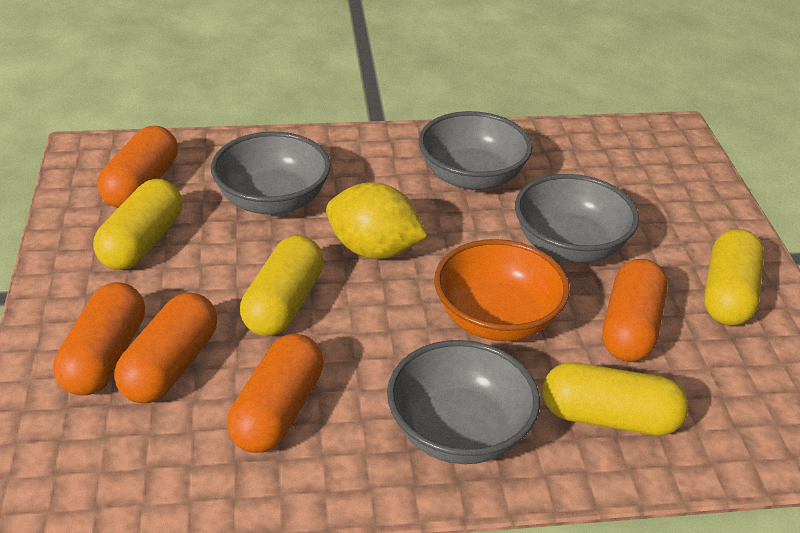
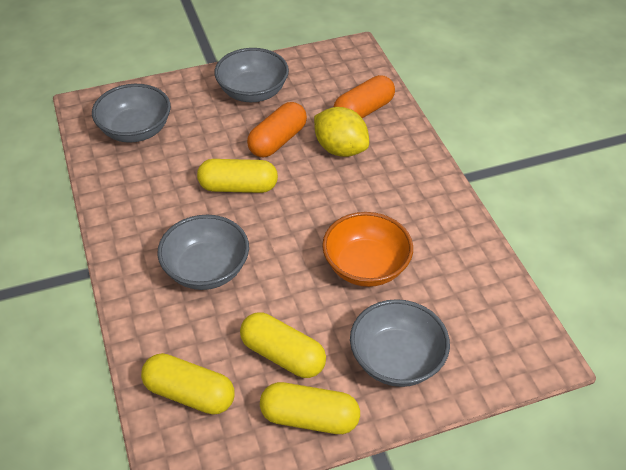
orange capsule: [53,282,145,395] [97,126,178,208] [114,292,217,403] [227,333,323,453] [602,259,668,362] = 5 -> [247,102,307,157] [334,75,395,118] = 2

